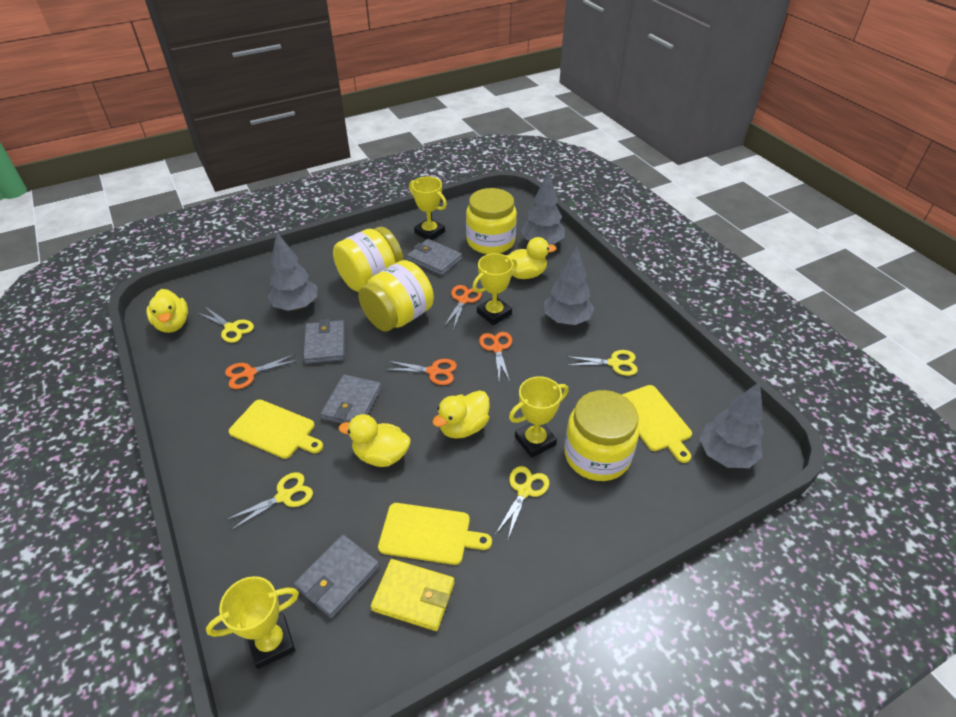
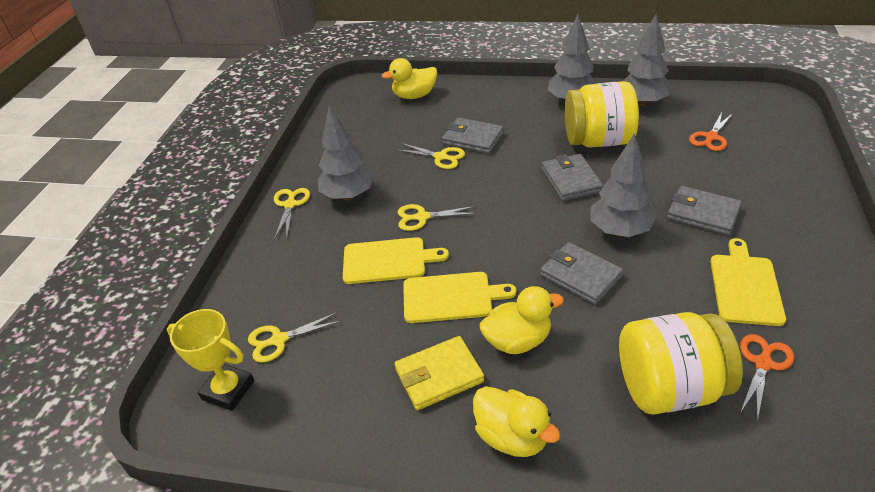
orange scissors: [225,354,299,389] [385,359,457,385] [444,285,482,328] [479,332,512,382] = 4 -> [689,112,733,151] [740,334,794,421] = 2
yellow duck: [146,289,188,333] [339,414,410,467] [432,390,490,439] [506,237,557,279] = 4 -> [382,58,437,99] [473,386,560,457] [479,286,564,354] = 3
yellow jar: [333,227,403,292] [358,260,434,332] [466,188,517,254] [564,390,639,481] = 4 -> [565,81,639,148] [619,312,743,414] = 2
yellow trophy: [206,576,299,669] [409,176,447,240] [472,253,517,325] [509,376,569,458] = 4 -> [167,309,254,411] = 1

